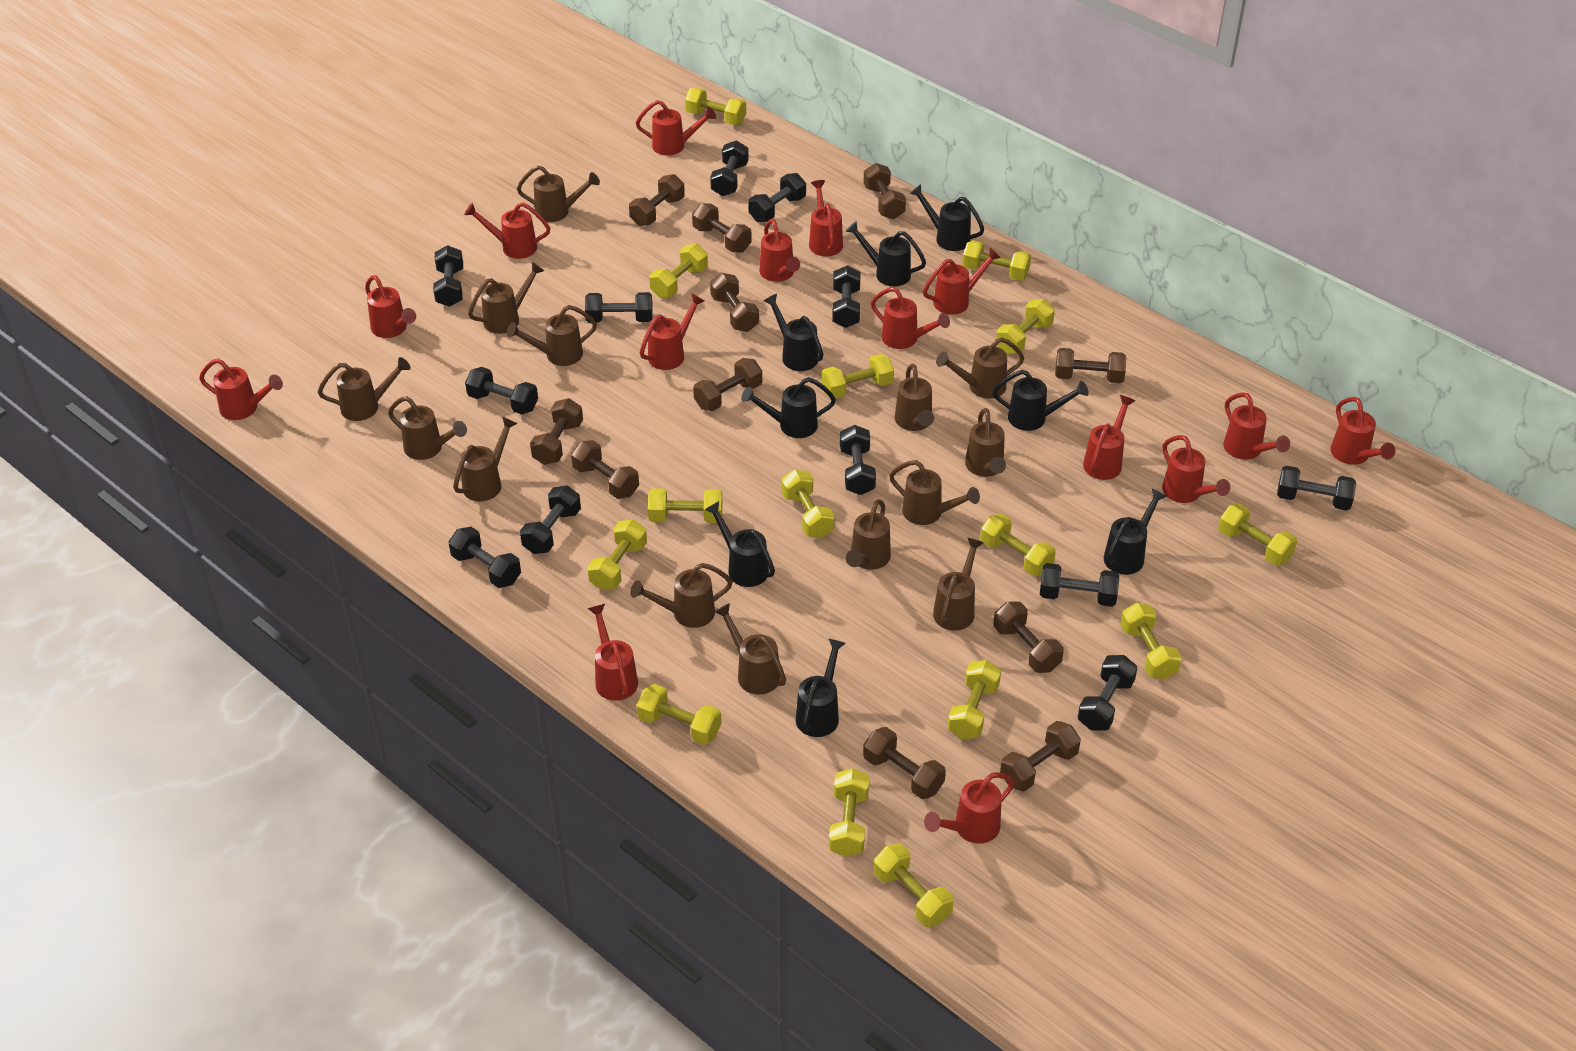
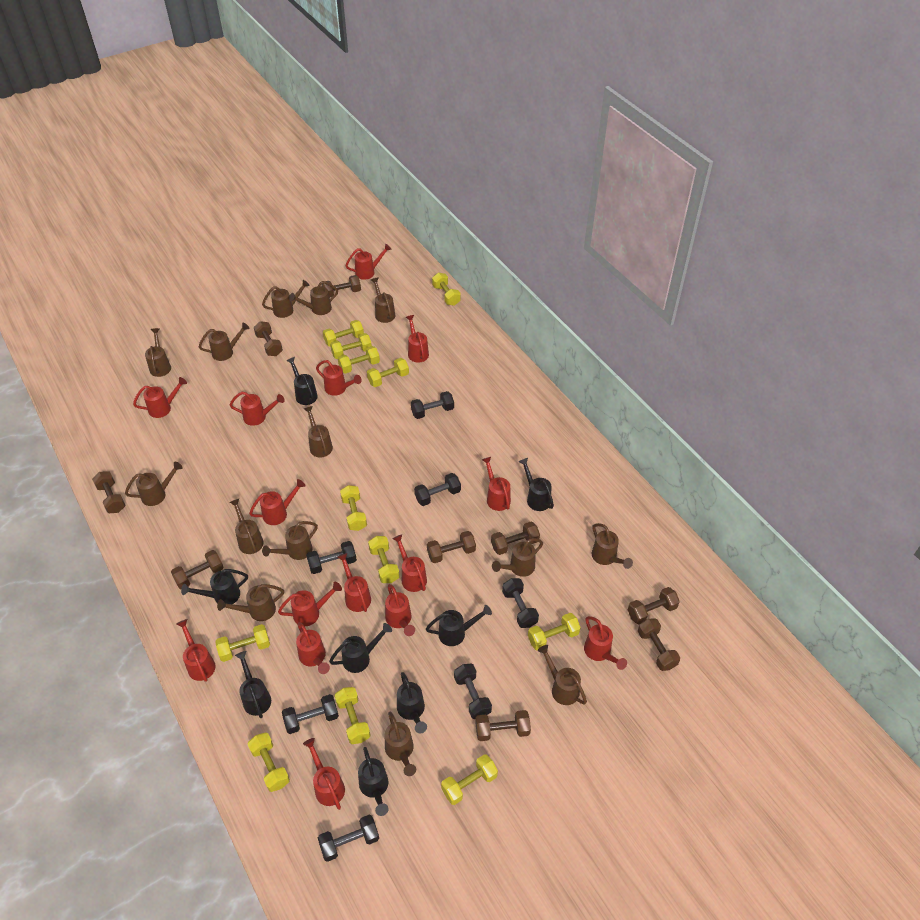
black dumbbell: [433,245,463,307] [448,527,521,588] [465,367,538,414] [520,485,581,554] [585,292,653,323] [710,140,749,196] [748,173,806,222] [832,266,860,328] [840,425,876,495] [1040,563,1119,607] [1078,655,1137,731] [1277,466,1356,511] = 12 -> [282,694,339,734] [306,541,357,574] [318,815,379,862] [411,391,454,419] [414,473,461,506] [454,664,492,719] [502,578,539,628] = 7
brown dumbbell: [530,398,583,465] [571,440,639,499] [629,174,685,226] [692,203,752,252] [693,358,762,411] [710,273,759,332] [863,163,906,219] [863,727,946,799] [993,601,1064,673] [1000,721,1081,792] [1055,348,1126,383] = 11 -> [92,471,126,513] [171,550,223,589] [254,321,283,356] [322,275,361,297] [427,531,476,563] [475,710,531,741] [491,522,540,555] [628,587,680,624] [638,618,680,671] = 9
yellow dumbbell: [587,519,647,590] [637,684,721,745] [648,488,722,523] [650,244,708,298] [685,88,746,125] [781,469,835,538] [822,354,894,399] [829,768,869,857] [873,844,954,927] [948,660,1001,739] [962,240,1031,281] [980,514,1056,576] [996,299,1055,354] [1120,602,1182,680] [1218,504,1297,566] = 15 -> [215,624,270,662] [248,732,290,792] [323,320,364,347] [330,333,372,359] [334,687,371,744] [338,346,380,374] [340,485,367,531] [367,358,409,387] [368,536,400,583] [432,273,461,306] [441,754,498,805] [528,613,581,651] = 12

